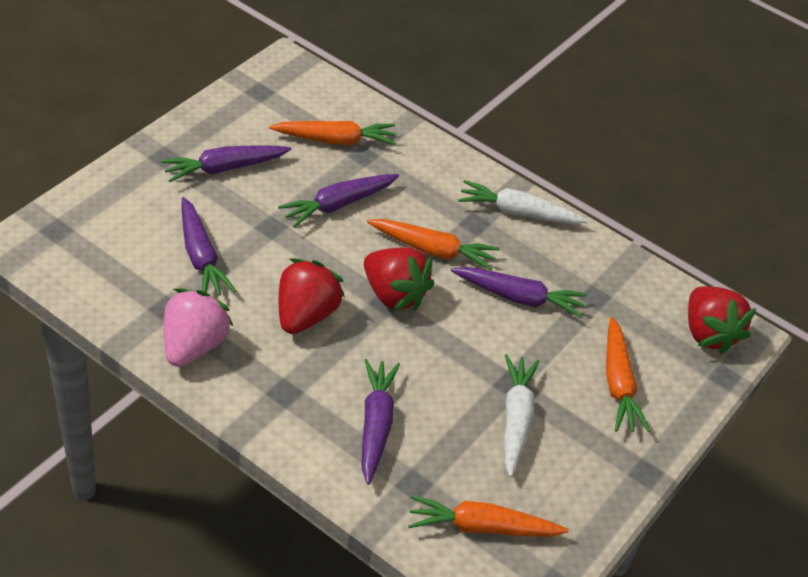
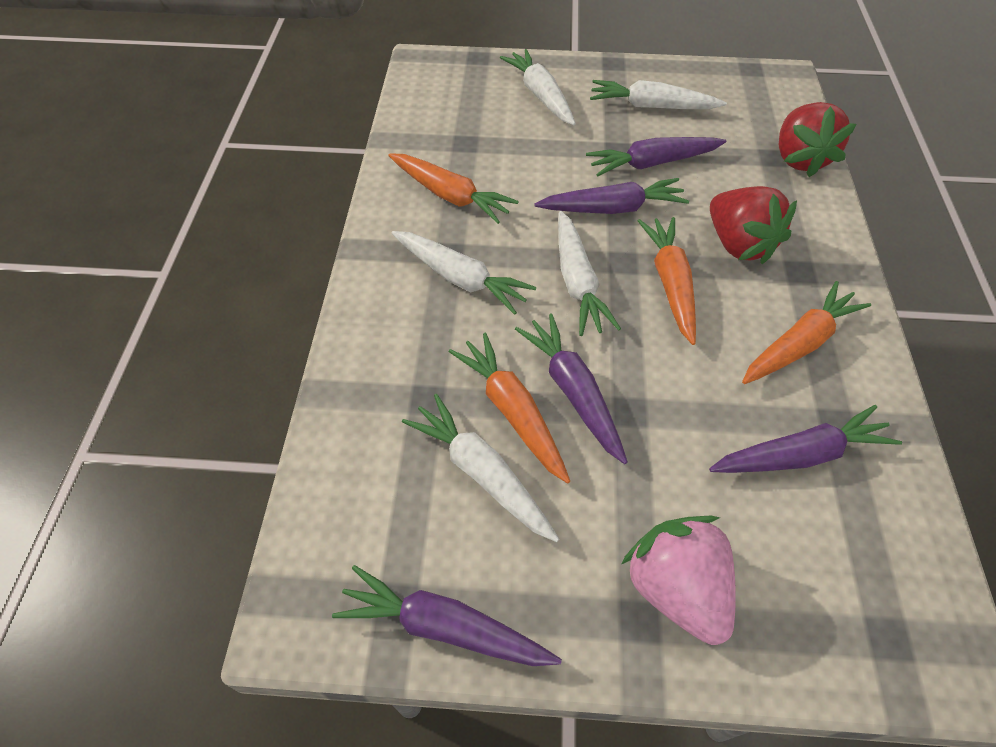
red strawberry: [279,258,345,334] [364,247,434,312] [688,286,756,355] = 3 -> [710,186,797,264] [779,102,856,177] = 2
white carrot: [458,180,588,224] [504,354,539,477] = 2 -> [391,231,536,315] [402,394,559,542] [500,49,576,125] [558,211,621,336] [590,80,727,109] = 5

